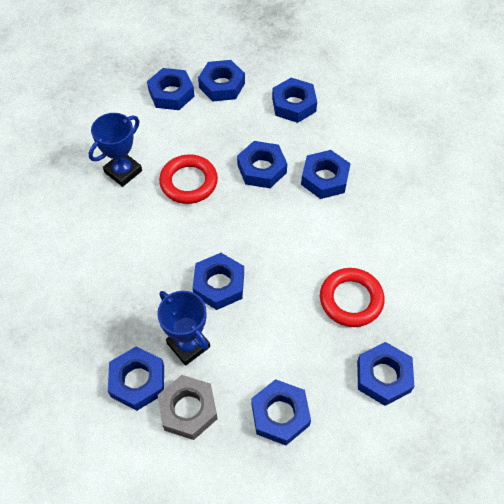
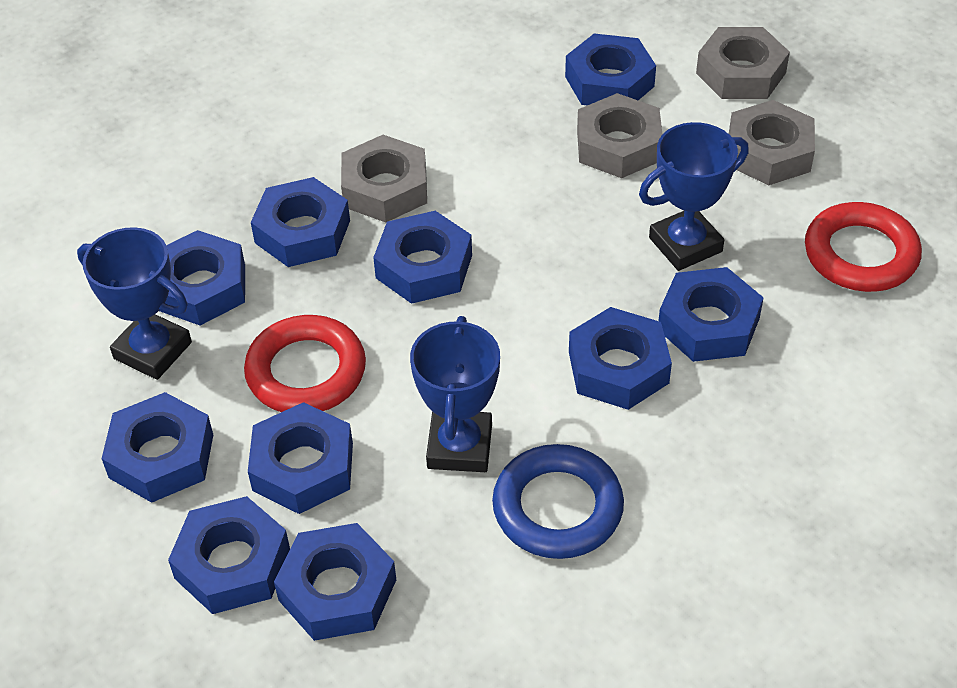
blue nut: [108,346,164,411] [147,68,195,110] [193,253,244,310] [198,60,245,102] [237,141,287,188] [251,379,311,445] [272,78,317,123] [301,150,351,199] [357,342,414,406] = 9 -> [102,392,213,503] [159,230,245,326] [168,496,290,614] [248,402,353,514] [251,177,350,267] [274,523,396,641] [373,211,472,304] [565,33,656,105] [569,307,672,410] [659,267,764,362] = 10
blue ring: none = 0 -> [492,444,624,559] = 1
blue trophy: [89,113,142,187] [157,291,210,366] = 2 -> [77,227,192,380] [410,316,500,472] [639,122,749,271] = 3
grey nut: [158,375,218,440] = 1 -> [341,135,427,222] [577,93,662,178] [696,27,790,99] [729,100,815,185] = 4

